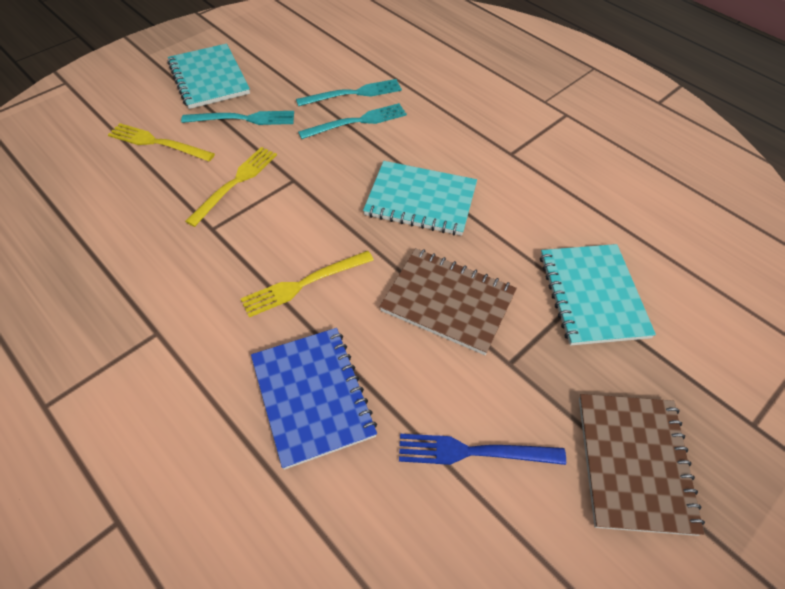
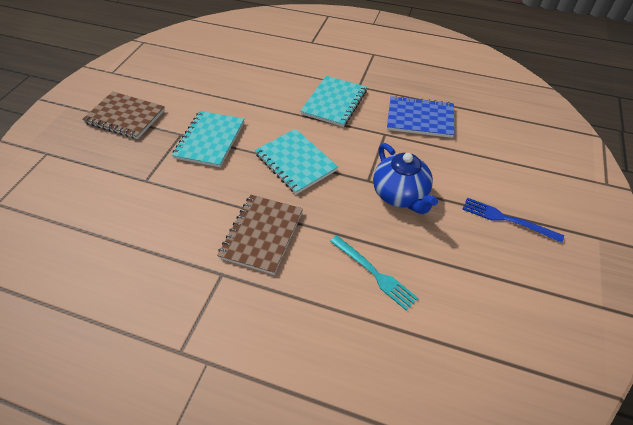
blue teapot: none = 0 -> [373,143,438,214] = 1
turquoise fork: [181,111,294,125] [296,79,402,106] [298,103,407,139] = 3 -> [330,235,418,311] = 1
yellow fork: [108,123,215,161] [185,147,277,227] [241,251,374,317] = 3 -> none = 0

